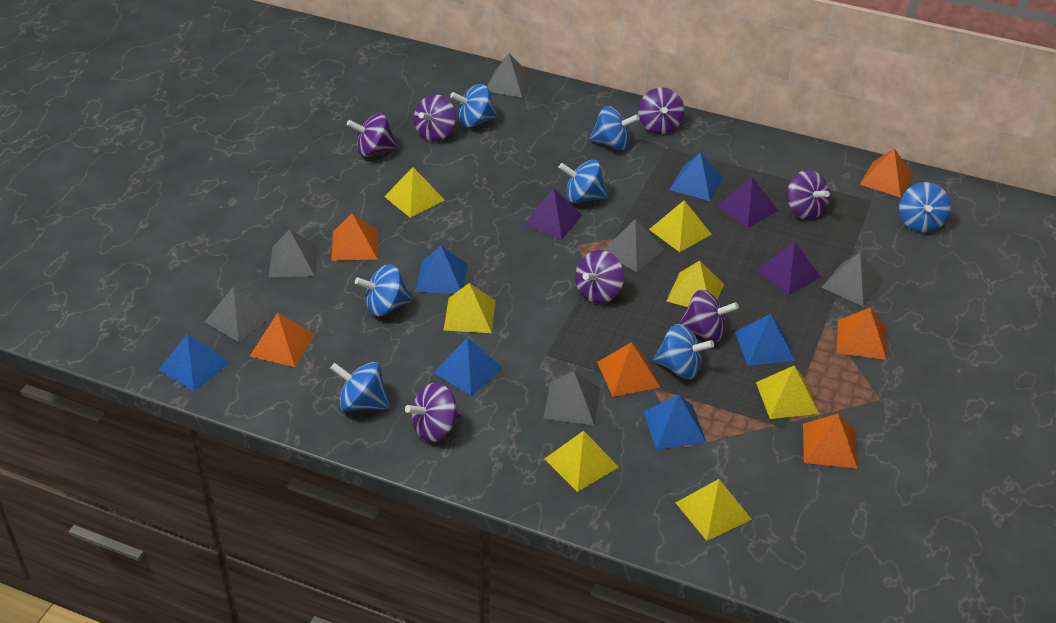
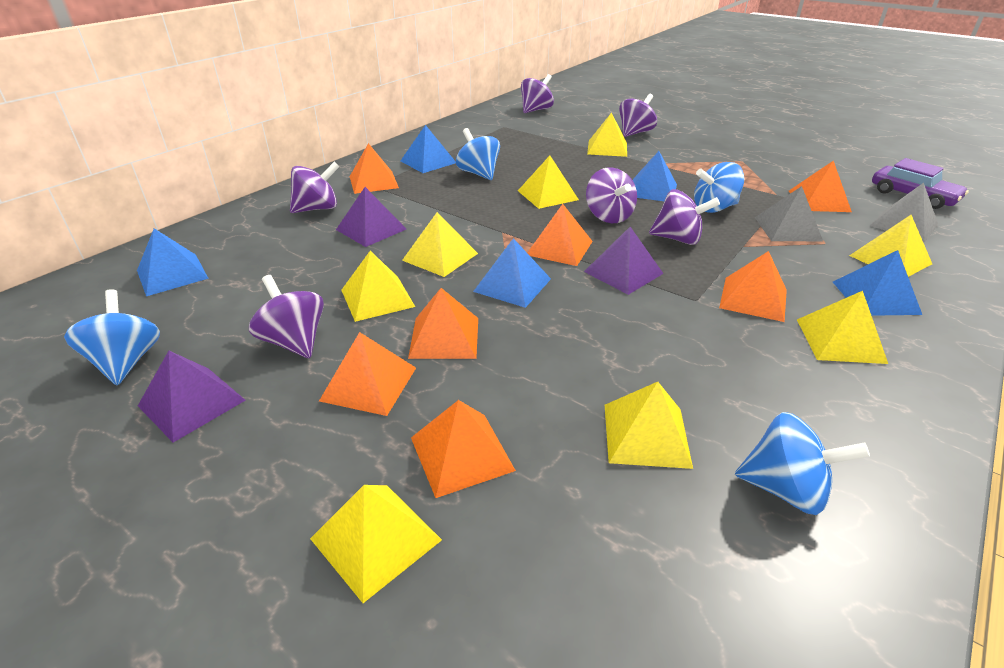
blue pyramid: [159,334,230,392] [416,246,468,294] [433,338,503,396] [643,395,707,450] [669,152,723,201] [735,314,795,366] = 6 -> [137,228,209,296] [401,125,456,173] [473,238,551,308] [633,151,677,201] [833,250,922,316] = 5
blue spinning top: [330,362,390,411] [355,264,412,316] [450,84,498,127] [558,160,608,203] [589,106,640,150] [653,324,714,379] [899,182,951,233] = 7 -> [64,289,160,385] [456,128,500,180] [694,162,744,213] [735,412,870,515] = 4
grey pyramid: [205,286,273,342] [268,229,318,277] [487,53,532,97] [543,371,600,425] [603,219,664,272] [821,252,884,306] = 6 -> [755,186,823,241] [870,183,938,242] = 2
orange pyramid: [250,313,315,367] [331,213,378,261] [597,342,660,397] [803,414,858,469] [837,308,887,360] [859,149,913,198] = 6 -> [319,332,416,416] [350,143,399,194] [408,288,478,359] [411,400,516,498] [527,204,593,266] [719,251,787,322] [789,160,852,212] = 7
purple car: none = 0 -> [872,158,969,209] = 1
purple spinning top: [347,113,398,157] [405,383,461,442] [414,94,456,141] [575,250,624,304] [638,87,684,134] [679,290,739,342] [787,170,830,220] = 7 -> [249,275,324,358] [290,162,340,213] [521,74,554,113] [586,167,637,223] [619,94,657,137] [649,189,720,245] = 6
yellow pyramid: [384,167,445,218] [443,283,496,333] [545,431,619,492] [649,200,712,252] [666,261,724,307] [676,479,752,541] [756,366,819,419] = 7 -> [310,485,442,603] [341,251,415,322] [402,212,478,277] [518,155,579,209] [587,113,627,157] [605,382,693,469] [797,291,888,364] [849,215,932,277] = 8

